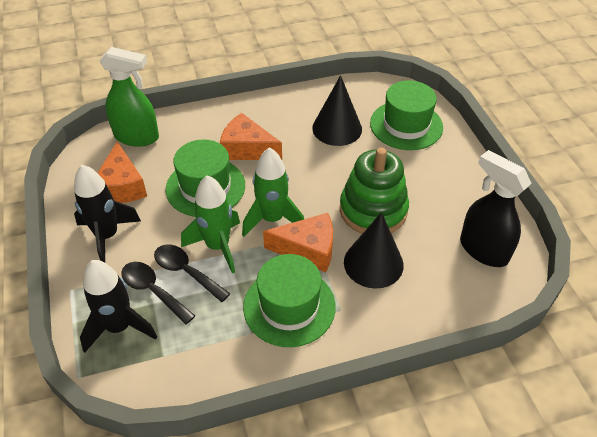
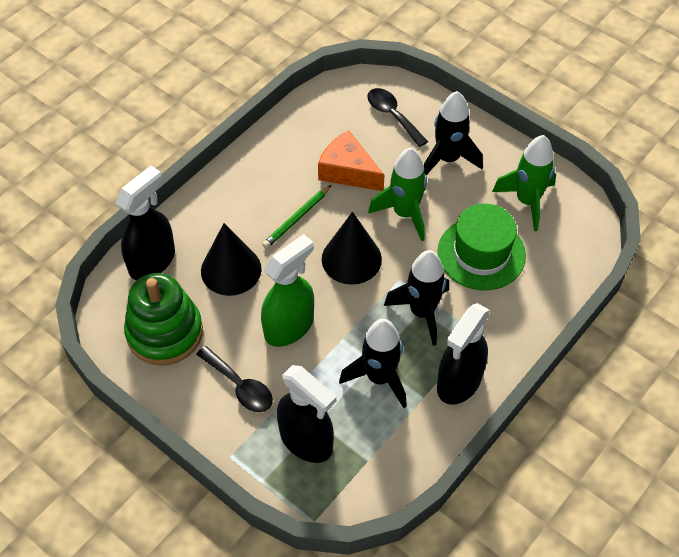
black rocket: [74,165,141,262] [80,260,157,353] = 2 -> [339,319,407,408] [384,250,449,346] [424,91,483,175] = 3
black spray bottle: [460,150,532,267] = 1 -> [115,166,175,280] [277,365,337,463] [437,303,490,405] = 3
green hat: [166,140,245,217] [243,254,336,347] [370,80,443,150] = 3 -> [438,204,526,290] = 1
green pencil: none = 0 -> [262,185,331,249] = 1
orange cheese: [98,141,147,203] [220,113,282,160] [263,213,333,272] = 3 -> [318,130,385,191] = 1

